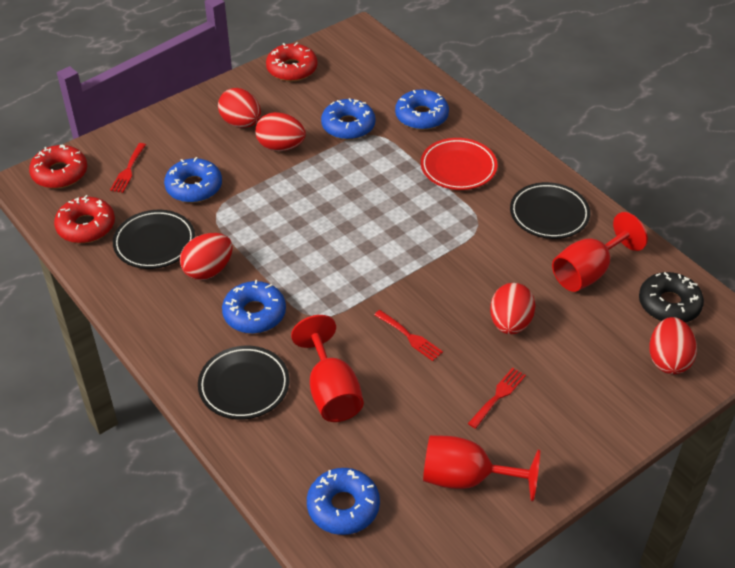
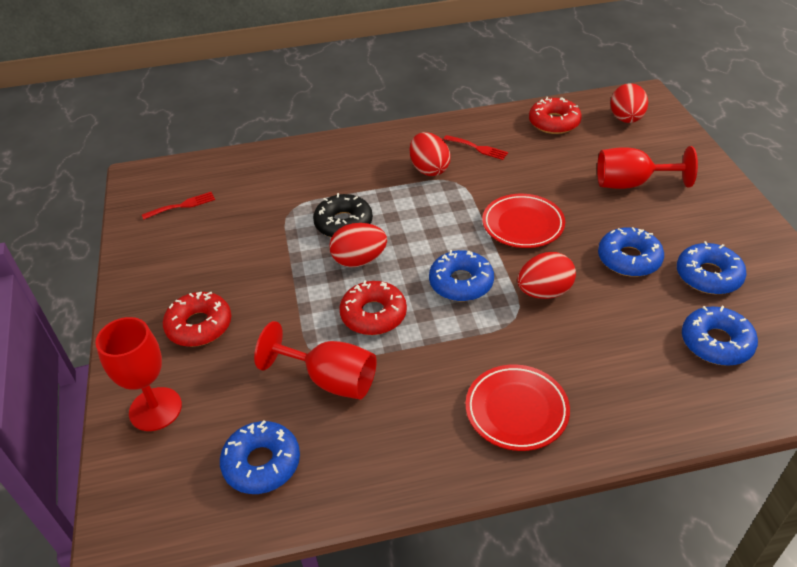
black plate: [113,210,195,269] [198,346,290,420] [510,182,590,239] = 3 -> none = 0
red egg: [180,233,233,280] [218,88,261,128] [255,112,306,151] [490,283,535,334] [649,317,697,374] = 5 -> [329,223,387,267] [410,132,451,176] [517,252,576,299] [610,83,648,123] = 4
red fork: [110,143,146,193] [374,310,443,361] [468,368,526,429] = 3 -> [142,192,215,219] [444,135,508,160] = 2
red plate: [421,138,497,190] = 1 -> [465,364,570,451] [482,194,565,248] = 2

